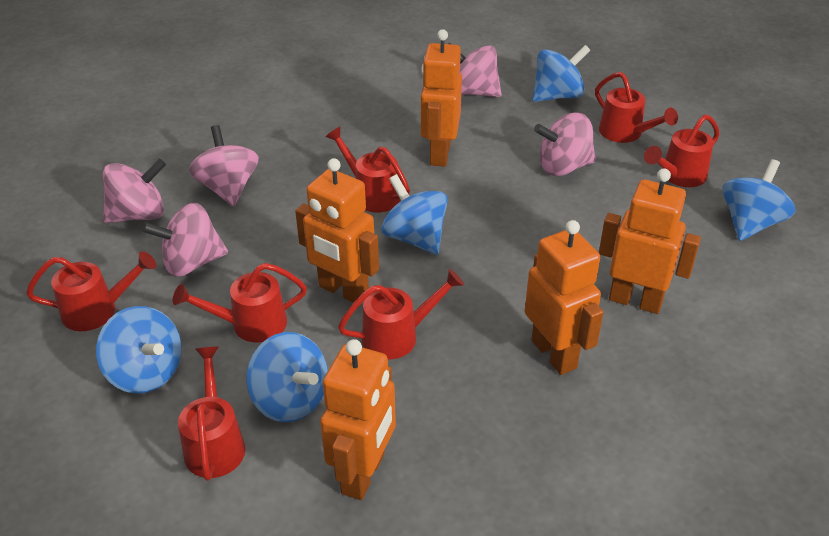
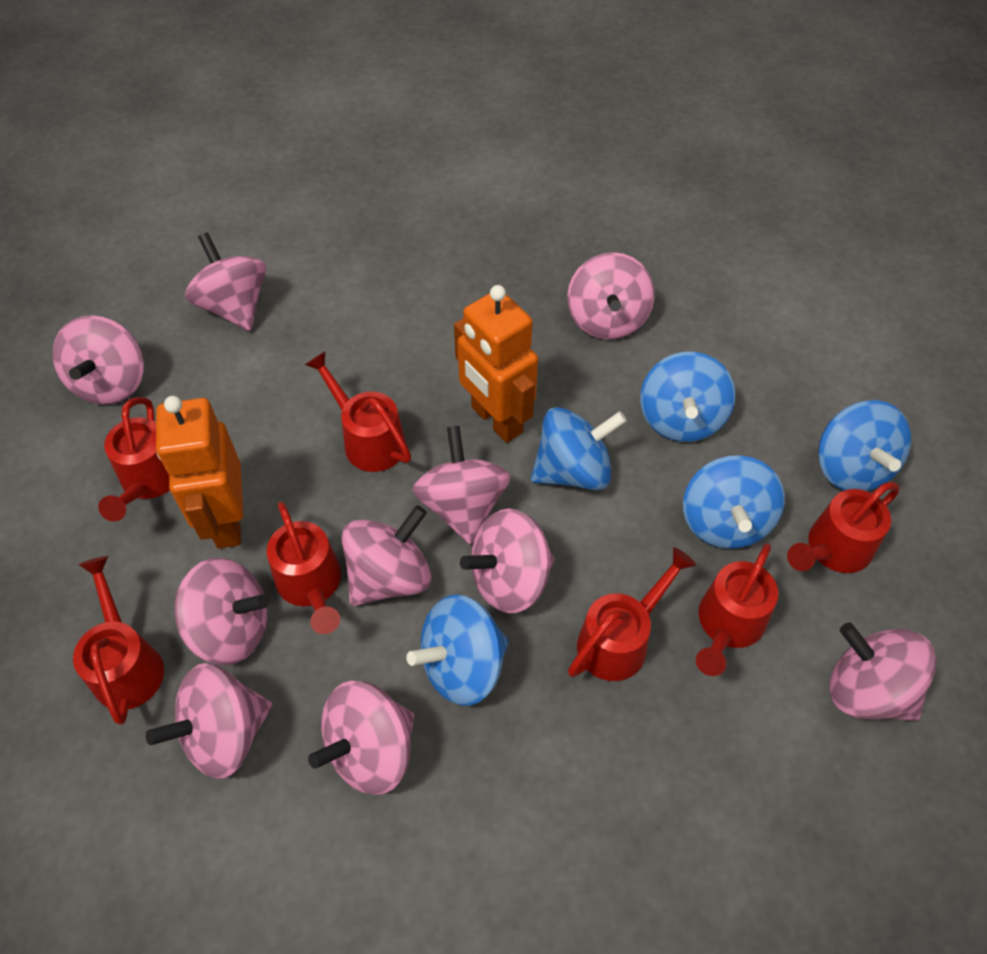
orange robot: [295,158,379,303] [320,339,396,500] [421,29,462,167] [525,220,604,375] [599,168,701,314] = 5 -> [156,396,243,549] [454,285,538,443] = 2
pink spinning top: [103,159,166,223] [142,203,228,277] [189,125,259,206] [449,43,502,97] [534,112,596,176] = 5 -> [53,315,144,405] [146,663,272,779] [174,558,269,665] [185,233,266,331] [308,681,414,795] [341,505,431,606] [412,426,510,545] [460,509,555,613] [567,252,655,340] [830,623,937,721] = 10

